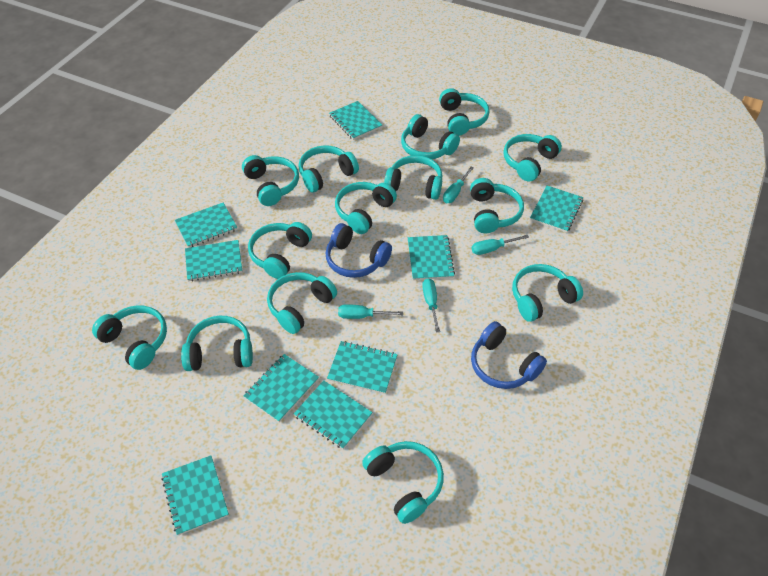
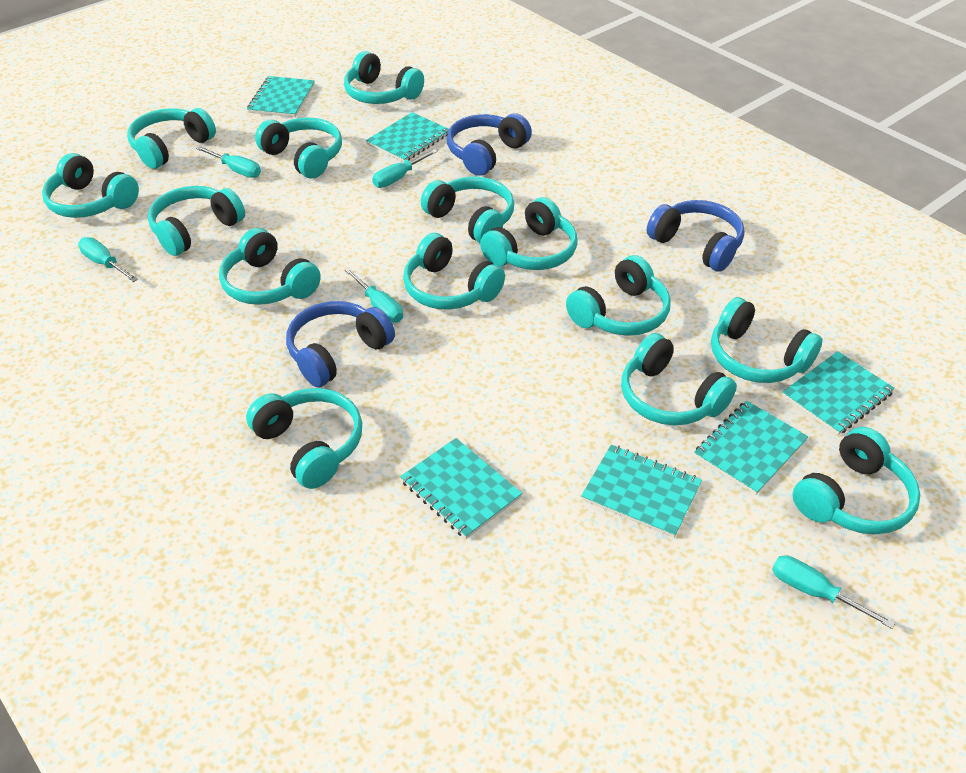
blue headphones: [326,223,392,278] [471,321,547,389] = 2 -> [286,301,395,387] [447,113,532,176] [647,200,745,272] = 3
turquoise notebook: [161,455,229,535] [175,203,238,248] [185,240,242,281] [243,354,319,422] [294,380,373,449] [327,341,398,394] [329,101,382,140] [408,235,455,280] [530,186,583,233] = 9 -> [247,76,315,117] [366,112,449,162] [400,438,522,539] [581,445,702,538] [694,401,808,495] [782,351,895,435] = 6
turquoise screwdriver: [338,304,403,319] [422,278,440,333] [443,167,474,203] [472,235,529,255] = 4 -> [78,237,138,282] [196,146,261,178] [345,268,403,323] [372,149,438,188] [772,555,895,629] = 5

